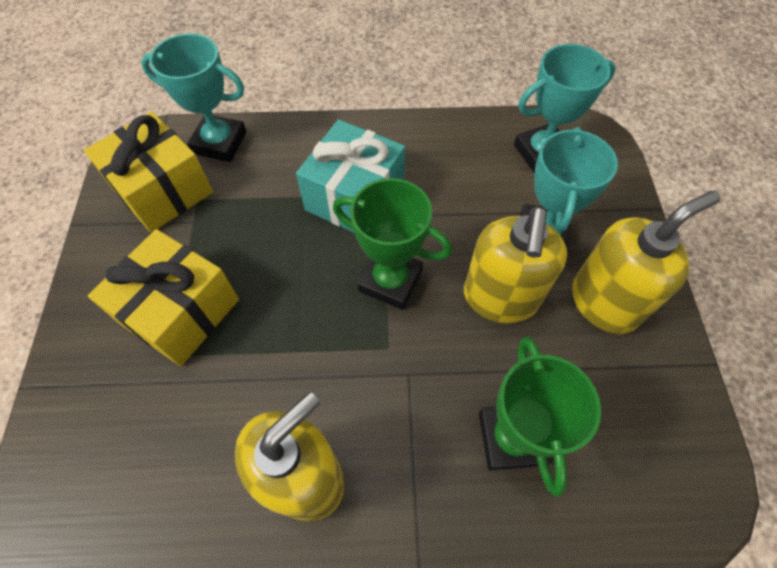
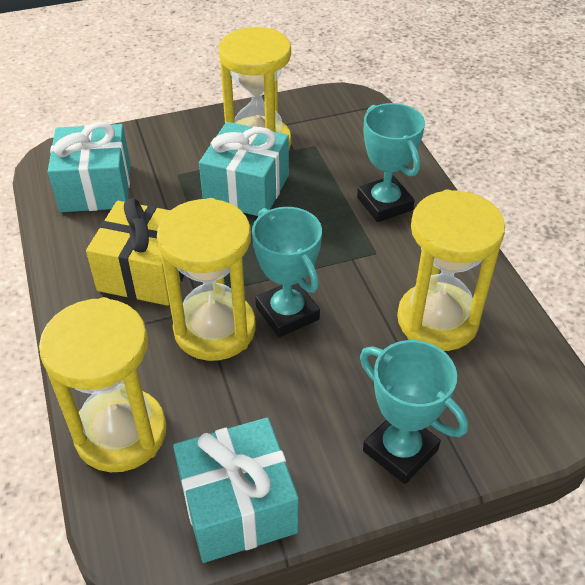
green trophy: [333,178,452,310] [479,337,601,497] = 2 -> none = 0
turquoise gift: [296,119,405,232] = 1 -> [48,122,131,212] [173,417,299,563] [199,122,289,216] = 3
yellow gift: [84,111,213,233] [88,229,239,366] = 2 -> [86,198,184,306] = 1
yellow hourglass: none = 0 -> [39,297,166,472] [157,198,256,361] [219,27,291,149] [397,189,505,351] = 4
yellow soap dispenser: [235,392,344,522] [464,207,567,323] [572,191,720,334] = 3 -> none = 0

